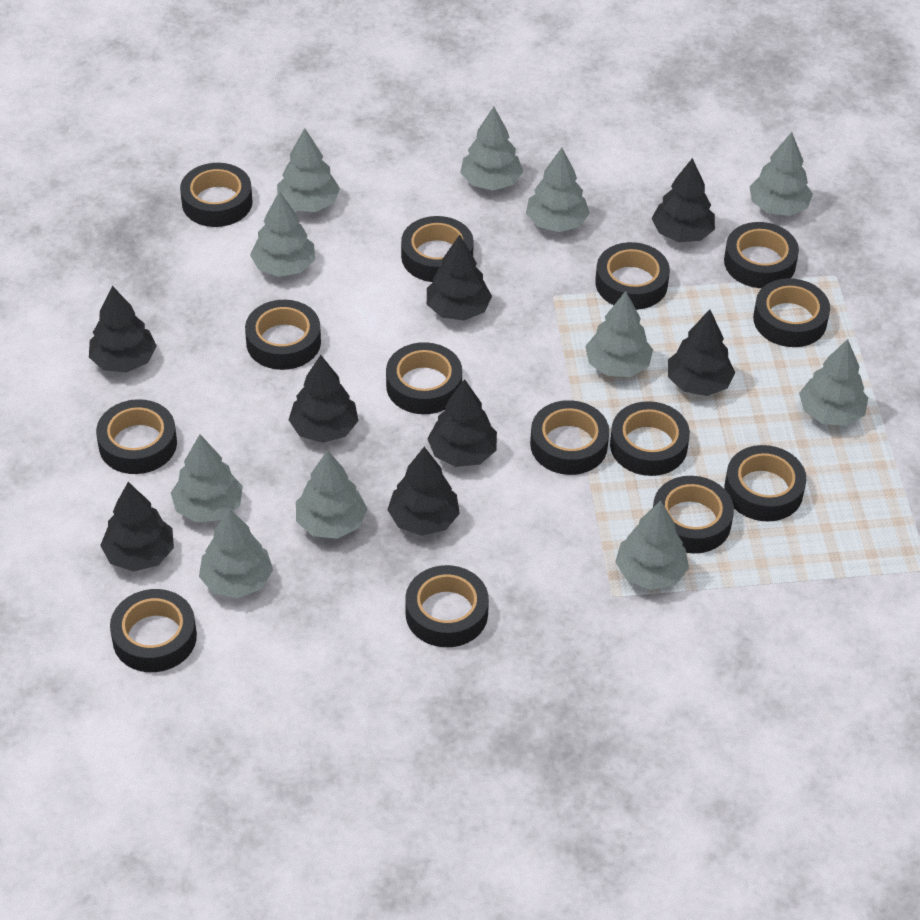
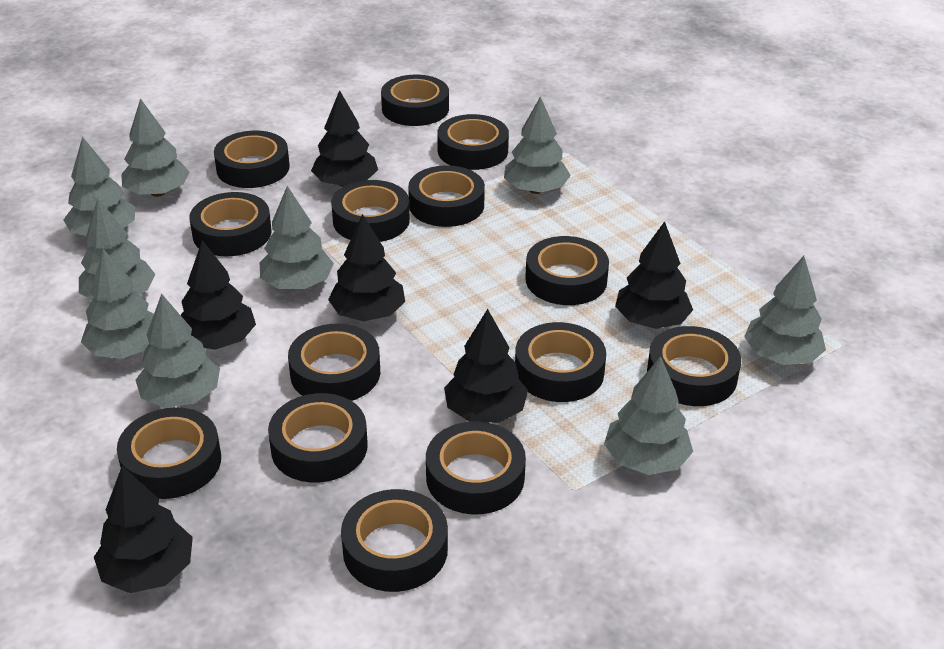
black tree: [89,286,157,373] [100,482,174,572] [289,355,358,443] [387,447,460,536] [427,235,492,321] [427,379,497,467] [651,158,715,242] [668,309,735,396] = 8 -> [94,466,193,593] [181,240,256,350] [311,90,378,187] [328,214,405,321] [444,309,528,423] [615,221,693,329] = 6
grey tree: [171,434,243,523] [199,508,273,598] [250,191,315,277] [277,128,340,212] [296,450,367,539] [460,107,523,190] [526,148,590,232] [585,291,653,377] [615,501,689,590] [749,132,813,216] [799,339,868,426] = 11 -> [64,137,135,236] [79,198,155,300] [81,249,154,359] [121,98,190,197] [136,294,220,408] [260,186,334,289] [504,96,571,194] [604,356,693,475] [744,256,826,365] = 9

